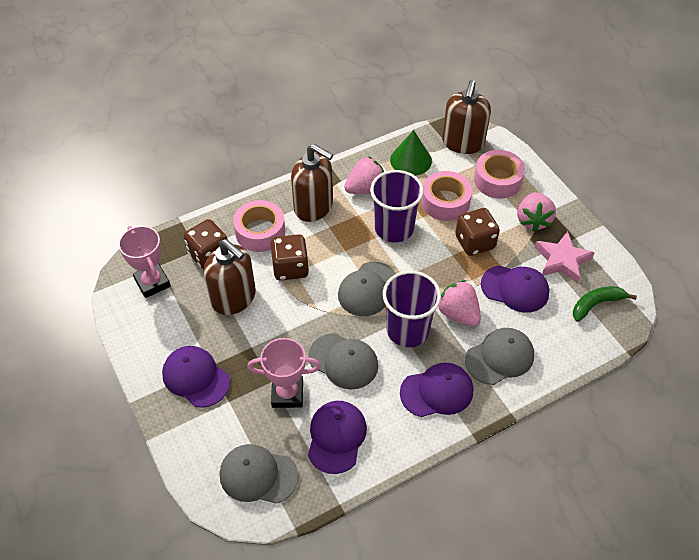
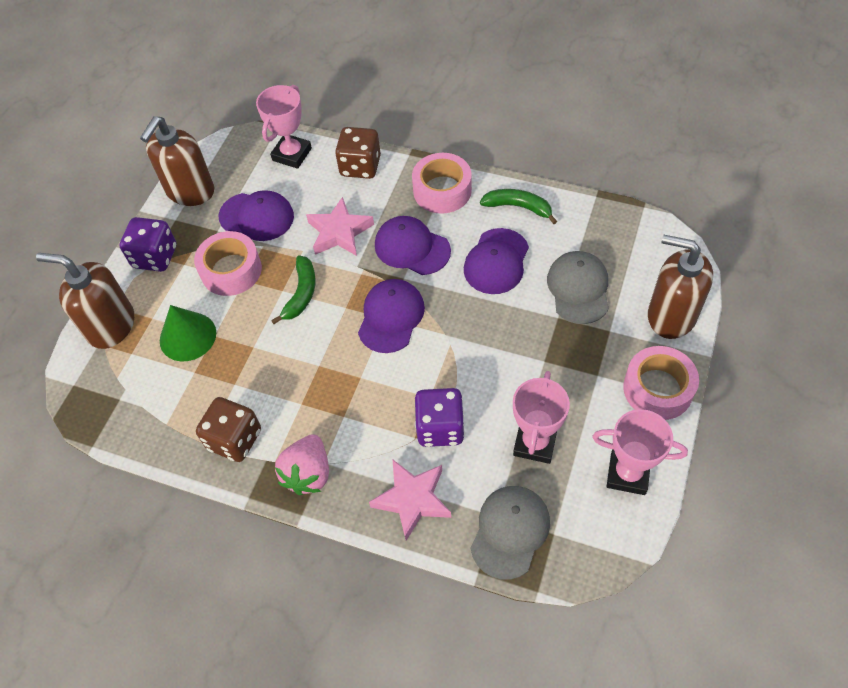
brown dice: [184,219,228,269] [270,234,309,281] [455,208,500,256] = 3 -> [196,397,261,462] [335,127,381,179] = 2
green banana: [573,286,637,322] = 1 -> [271,256,316,324] [480,189,557,224] = 2
grey cap: [220,444,299,504] [308,333,378,390] [338,262,396,316] [465,328,534,385] = 4 -> [470,486,550,580] [547,251,609,324] = 2
pink star: [535,231,595,284] = 1 -> [306,197,374,256] [369,459,451,541] = 2
pink strawberry: [344,156,384,194] [438,280,481,327] [517,192,556,232] = 3 -> [275,434,329,495] = 1
pink trophy: [118,226,171,298] [247,338,321,408] = 2 -> [256,85,312,169] [513,371,570,464] [592,409,688,495] = 3
purple cup: [370,170,424,243] [383,271,441,347] = 2 -> none = 0
purple dice: none = 0 -> [120,217,176,272] [415,388,465,447] = 2

